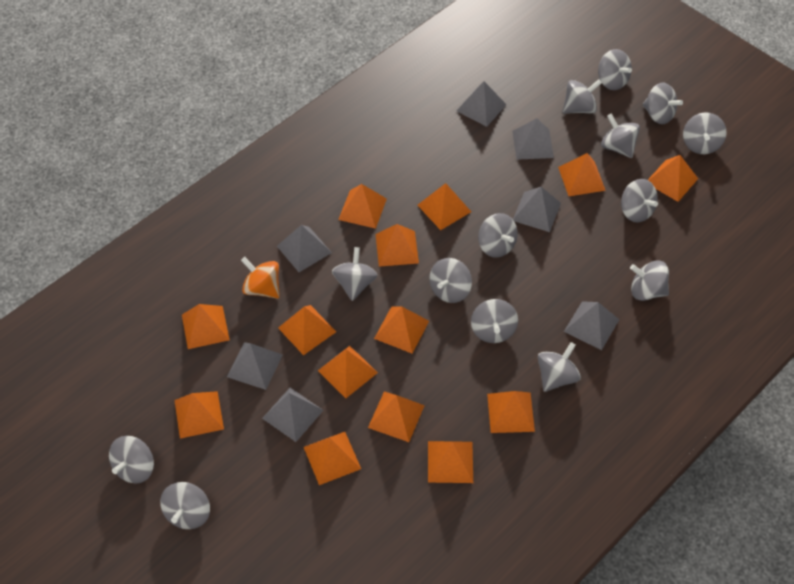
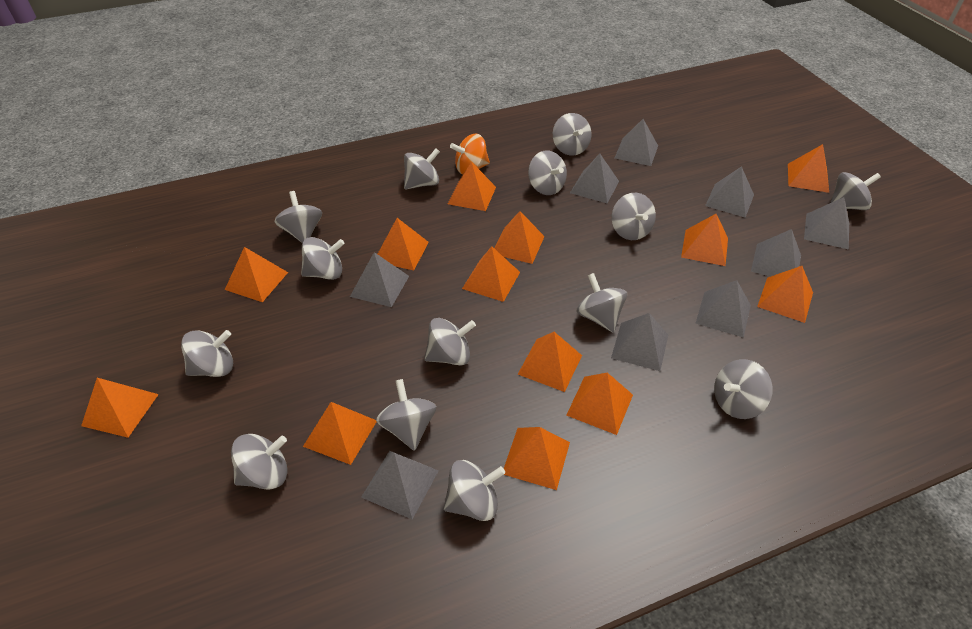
grey pyramid: [227,342,283,390] [262,388,324,442] [277,225,332,272] [457,81,507,127] [512,118,554,160] [513,187,561,232] [564,301,620,350] = 7 -> [350,252,409,307] [361,451,439,519] [570,154,619,203] [611,313,668,371] [615,119,658,166] [696,280,751,338] [705,166,754,218] [751,229,801,277] [804,197,849,250] = 9
orange pyramid: [174,391,224,439] [182,304,230,349] [278,305,336,355] [304,432,361,485] [318,346,378,398] [338,184,387,229] [368,392,425,442] [374,306,429,354] [376,224,419,267] [418,183,471,230] [428,441,473,483] [487,391,535,433] [558,153,606,196] [648,155,698,202] = 14 -> [81,378,159,438] [225,247,288,302] [303,402,376,465] [378,218,429,270] [448,162,496,211] [462,246,520,302] [494,211,545,264] [504,427,570,490] [518,332,582,392] [566,373,633,435] [681,214,728,266] [757,266,813,323] [788,144,829,193] = 13

